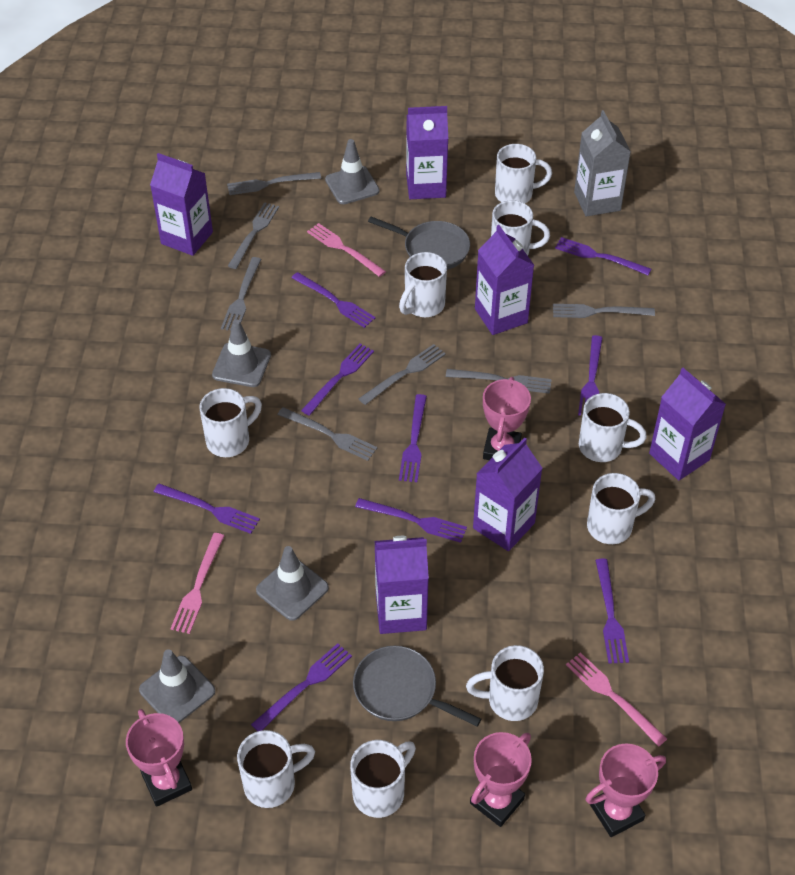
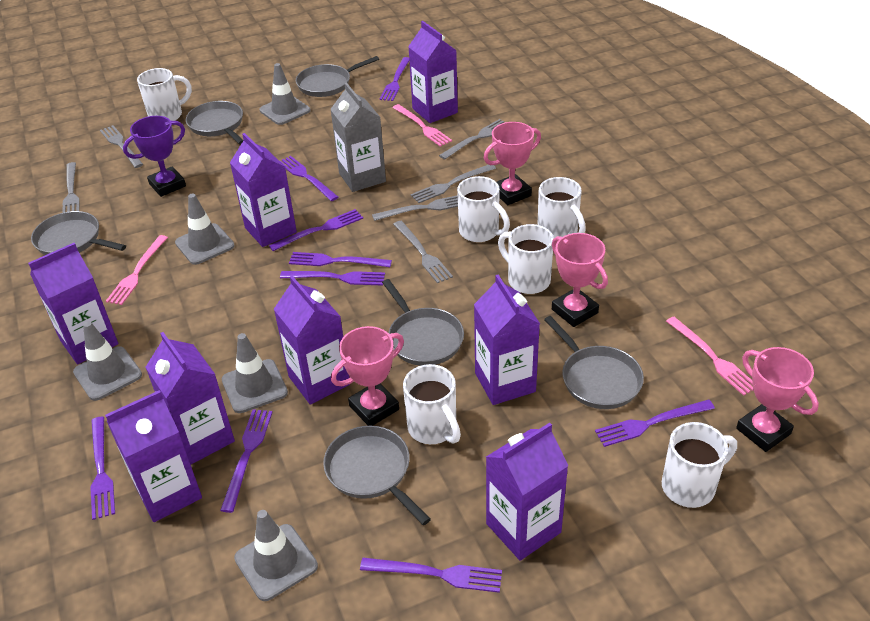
grey fork: [221,257,261,331] [227,172,321,195] [228,202,279,269] [278,407,377,461] [359,344,446,405] [446,369,552,394] [553,304,655,318] = 7 -> [62,162,80,213] [100,125,143,168] [372,195,458,221] [393,221,453,283] [411,165,496,203] [439,119,504,160] = 6
grey pan: [353,646,481,727] [368,217,470,270] = 2 -> [31,211,126,255] [186,101,244,145] [296,56,379,97] [323,426,431,525] [382,279,464,366] [544,316,644,409] = 6
grey traffic cone: [139,649,215,723] [212,320,271,387] [256,546,329,621] [325,139,380,204] = 4 -> [73,321,142,401] [175,194,235,265] [222,333,288,413] [234,510,318,601] [259,63,311,125] = 5
purple carton: [150,153,213,256] [375,536,429,634] [406,106,448,199] [473,437,543,551] [475,225,534,335] [649,368,726,480] = 6 -> [28,243,118,364] [105,390,202,522] [146,332,235,464] [230,133,297,247] [274,276,350,404] [408,21,458,123] [474,275,540,405] [486,423,569,561] = 8
purple trophy: none = 0 -> [123,116,186,197] = 1
white mug: [200,388,262,457] [237,730,315,808] [350,740,416,818] [399,252,447,317] [466,645,544,721] [491,200,550,256] [495,144,552,203] [579,393,647,462] [587,473,655,544] = 9 -> [137,68,192,121] [403,364,461,444] [457,176,510,242] [498,224,554,294] [537,177,586,238] [662,422,737,508] = 6

